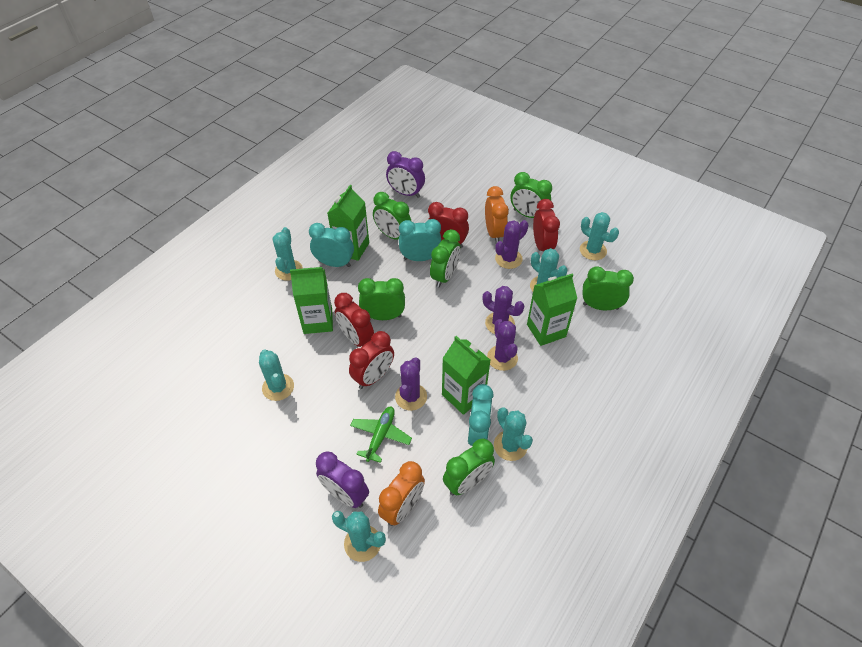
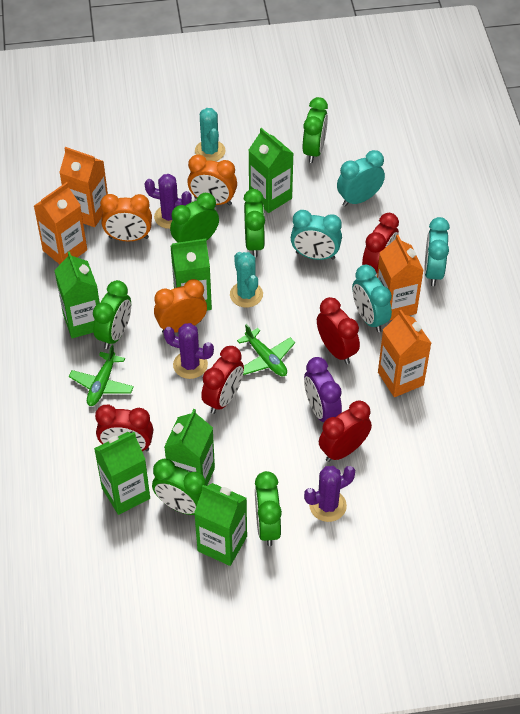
green carton: [290,267,333,334] [328,185,369,261] [442,336,490,415] [527,273,577,346] = 4 -> [54,251,100,338] [94,432,150,515] [164,409,215,486] [171,239,212,311] [194,483,247,566] [249,128,294,213] = 6
green plane: [350,407,412,463] = 1 -> [69,345,134,406] [237,324,295,377] = 2
orange carton: none = 0 -> [34,182,87,264] [59,147,108,227] [377,235,424,321] [378,310,431,397] = 4
orange clock: [378,461,425,526] [485,186,509,243] = 2 -> [100,194,152,241] [154,279,207,334] [187,154,237,206] = 3
purple cactus: [395,357,427,411] [483,286,524,334] [487,319,518,371] [495,220,528,269] = 4 -> [145,174,192,229] [163,323,214,379] [304,466,355,522] = 3
purple clock: [316,451,369,508] [386,151,425,198] = 2 -> [304,357,342,422] = 1
red clock: [334,293,374,347] [349,331,394,389] [428,202,469,248] [533,199,560,251] = 4 -> [95,405,153,451] [201,346,244,414] [317,297,360,364] [319,400,372,462] [362,213,399,274] = 5
turquoise cactus: [259,349,294,401] [273,227,303,281] [332,511,386,562] [494,407,533,461] [530,248,568,292] [580,212,619,260] = 6 -> [195,108,226,161] [230,252,263,308] = 2
turquoise clock: [309,223,354,267] [399,219,441,261] [468,384,494,446] = 3 -> [291,210,342,260] [337,150,385,207] [352,265,392,332] [424,217,450,286] = 4

